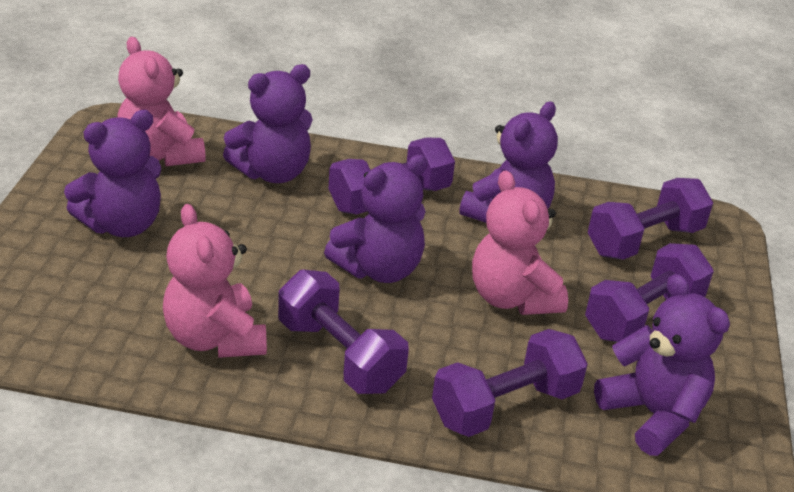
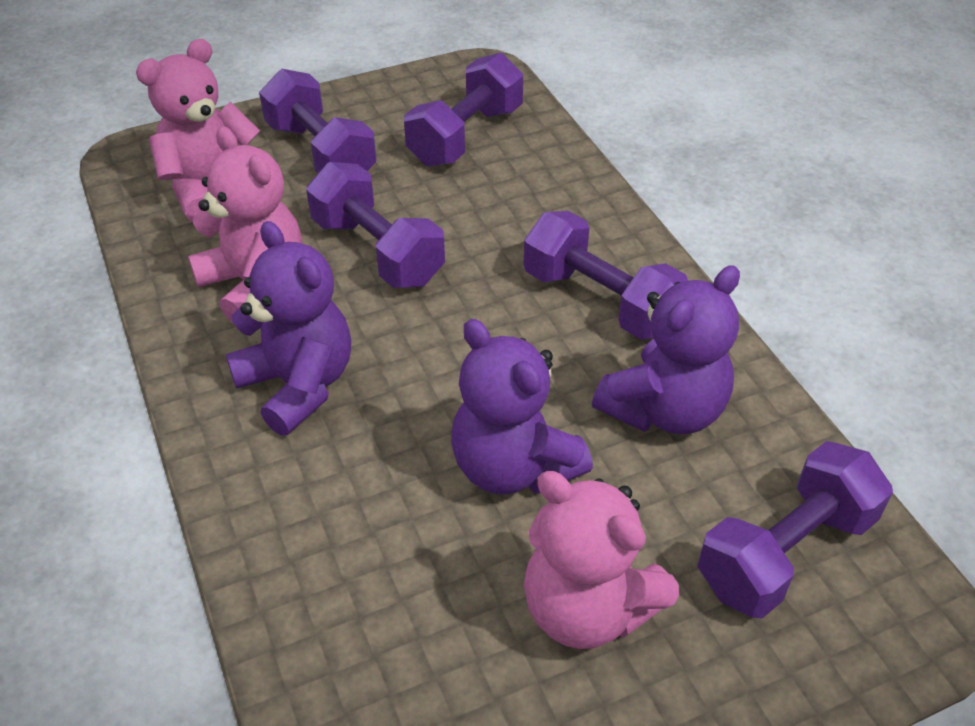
purple teddy bear: [64,110,161,237] [223,64,313,183] [324,155,428,283] [459,102,558,223] [594,274,730,456] = 5 -> [226,221,351,436] [451,319,593,494] [592,265,740,434] = 3

